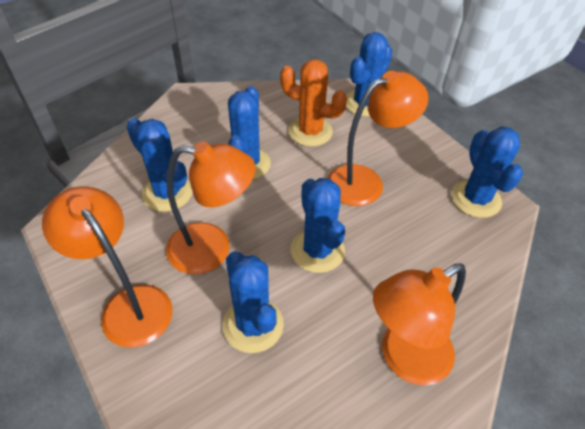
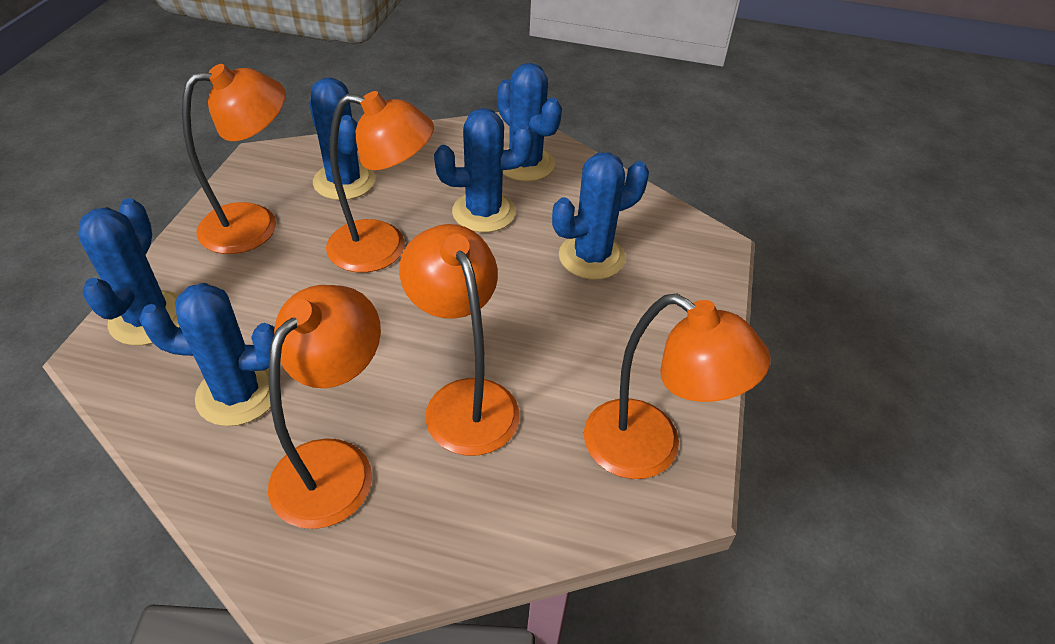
orange cactus: [280,59,347,147] = 1 -> none = 0
orange lamp: [42,186,173,348] [166,142,255,274] [328,71,429,206] [373,264,466,385] = 4 -> [182,64,286,254] [268,285,381,529] [326,91,434,273] [399,224,520,456] [584,294,771,479] = 5

